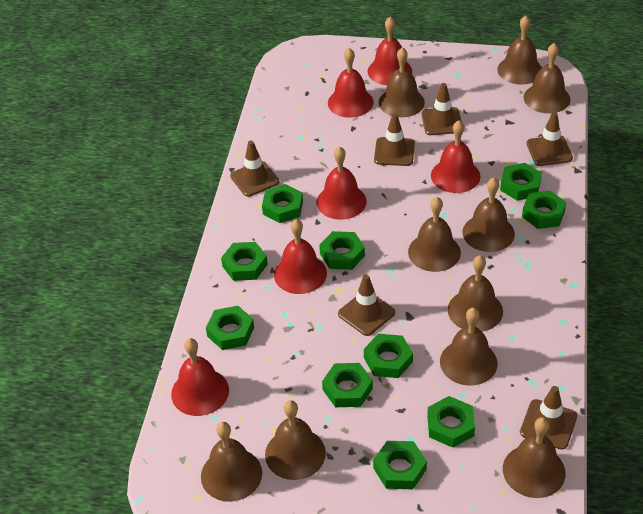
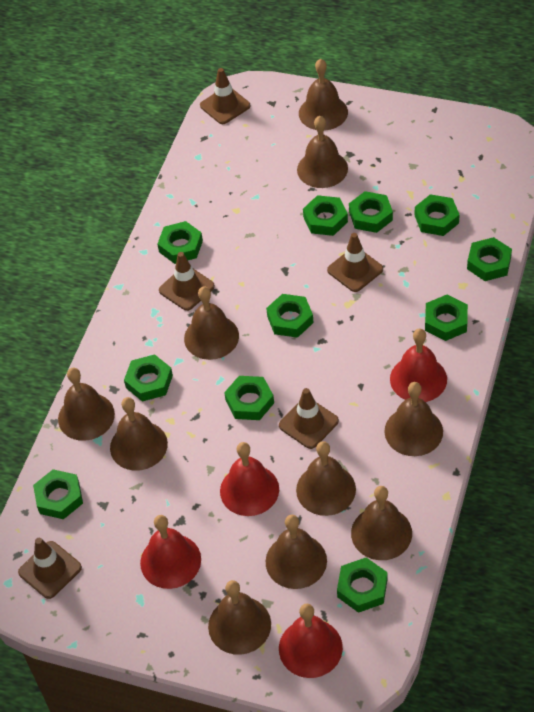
brown traffic cone: [230,141,279,197] [338,275,395,336] [374,113,415,166] [421,83,462,135] [520,386,577,449] [526,112,573,166] = 6 -> [18,538,82,599] [159,252,215,311] [200,68,250,124] [279,388,339,449] [327,233,383,292] = 5
green nut: [206,306,254,350] [221,242,268,281] [262,184,303,223] [319,231,365,270] [322,363,373,407] [364,334,413,378] [373,441,427,489] [427,396,475,448] [500,163,542,201] [522,191,566,229] = 10 -> [33,469,83,519] [124,354,173,401] [157,221,203,264] [224,376,274,420] [266,294,313,338] [303,195,348,236] [337,557,388,613] [349,191,393,233] [415,194,460,236] [425,295,468,341] [467,237,512,281] = 11
red bell: [171,338,229,416] [274,219,327,294] [316,146,367,220] [328,48,374,118] [368,17,412,85] [431,120,481,193] = 6 -> [140,515,201,589] [220,442,279,516] [279,604,343,678] [390,329,447,402] = 4

